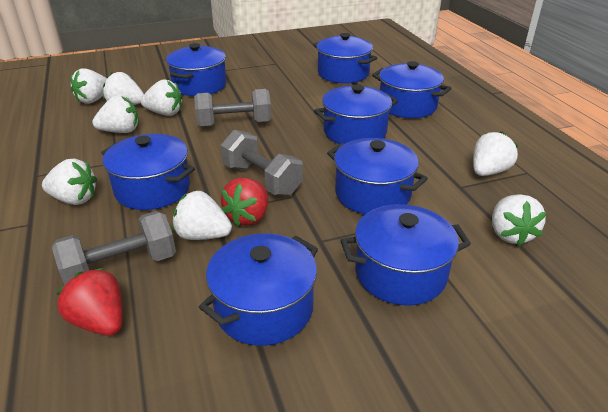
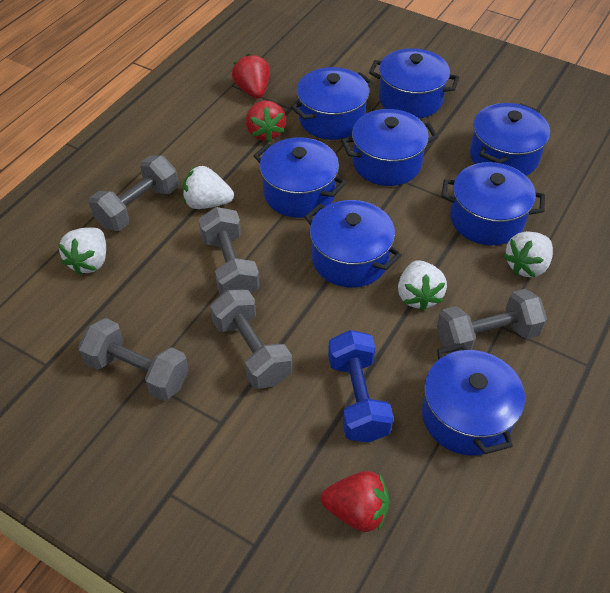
blue dumbbell: none = 0 -> [328,330,394,443] = 1
grey dumbbell: [52,211,176,286] [194,89,271,127] [221,130,303,196] = 3 -> [78,318,189,401] [89,155,179,231] [198,207,260,295] [210,289,292,389] [437,289,547,353] = 5
red strawberry: [56,268,123,336] [221,178,268,227] = 2 -> [232,54,270,99] [246,101,286,142] [321,471,389,532] = 3
white strawberry: [42,158,97,205] [70,68,107,104] [92,96,139,133] [103,72,144,105] [141,79,183,116] [172,191,232,240] [473,131,518,176] [492,194,546,246] = 8 -> [58,227,106,275] [183,166,234,209] [398,260,447,311] [503,231,553,277] = 4

